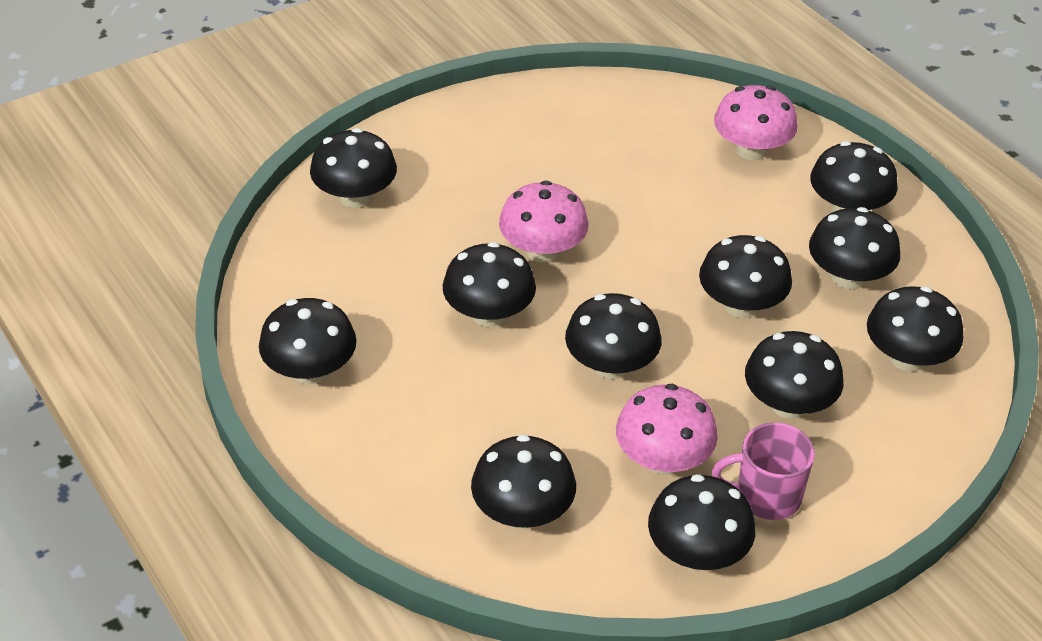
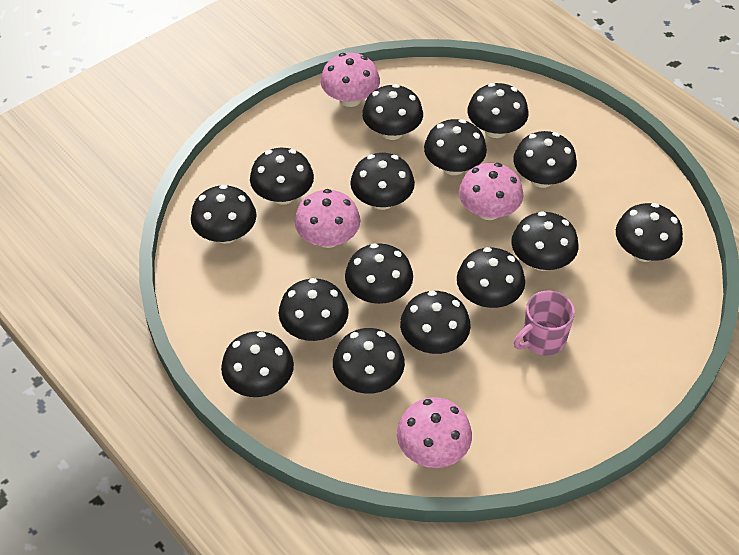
black mushroom: [259,298,357,385] [310,128,397,208] [443,242,536,327] [471,434,576,529] [565,293,662,379] [648,474,756,570] [699,235,792,318] [745,331,844,419] [809,207,900,290] [810,141,898,212] [867,286,964,372] = 11 -> [191,185,257,244] [221,331,294,397] [250,148,314,205] [279,278,349,341] [333,328,405,394] [345,243,413,304] [350,153,415,210] [362,84,423,140] [400,291,471,354] [424,119,487,175] [457,247,525,308] [468,83,528,138] [511,211,578,271] [513,131,577,188] [616,203,683,262] = 15
pink mushroom: [499,180,589,263] [616,384,718,475] [714,85,798,160] = 3 -> [295,189,360,248] [321,53,380,107] [397,397,472,468] [459,163,523,220] = 4

